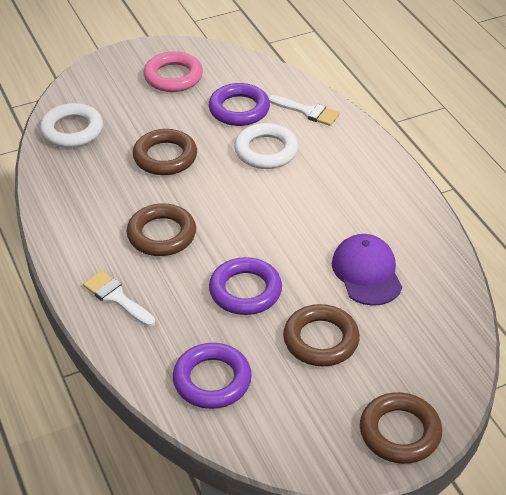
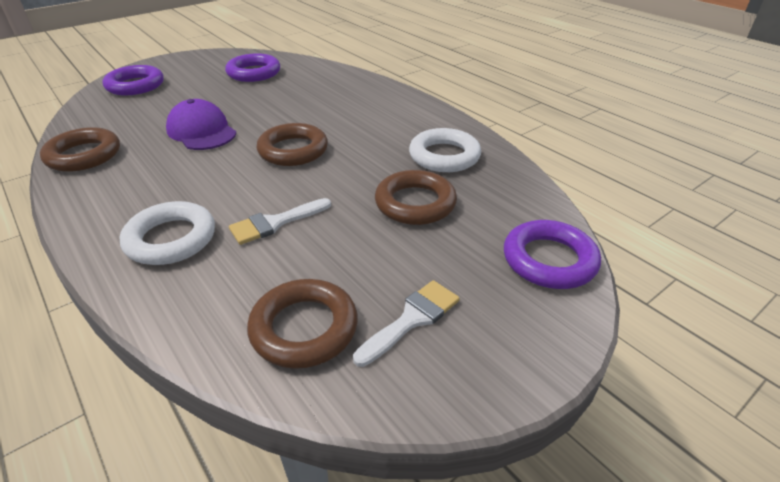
pink ring: [144,51,203,92] = 1 -> none = 0

